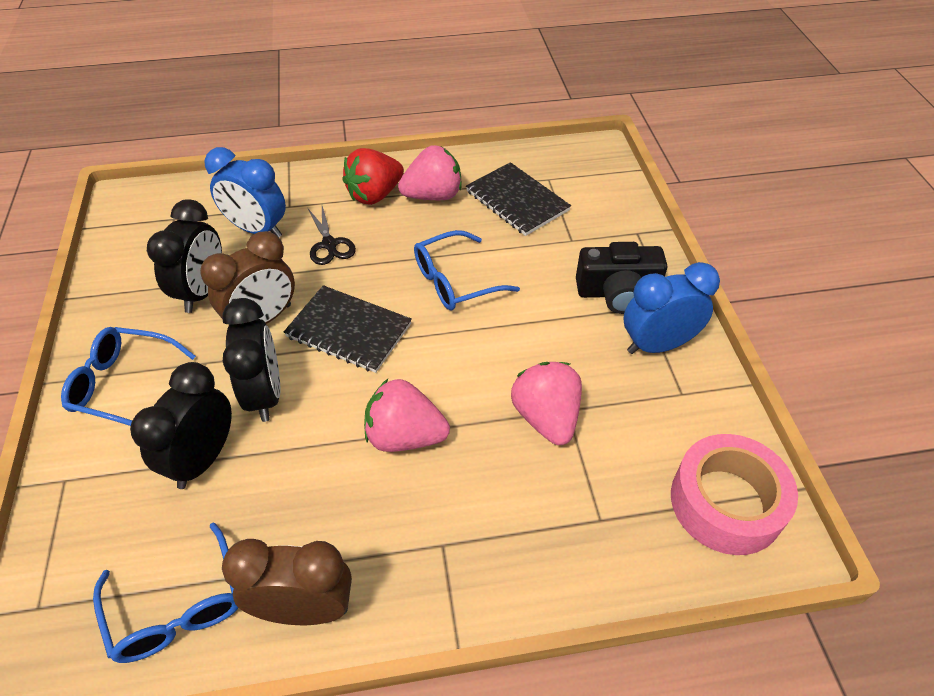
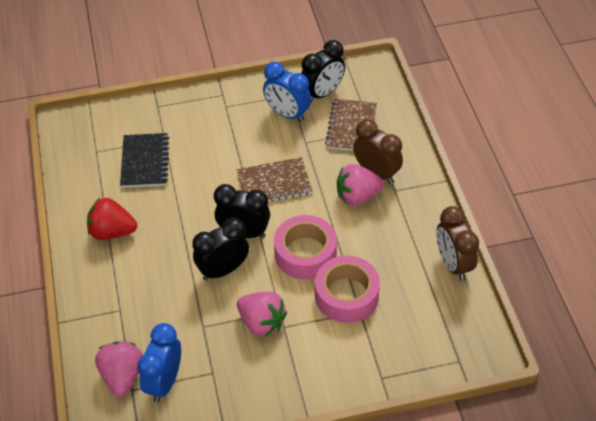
black camera: [576,242,668,314] = 1 -> none = 0
black notebook: [284,285,412,373] [466,162,571,236] = 2 -> [120,133,169,188] = 1
black scissors: [308,206,356,265] = 1 -> none = 0
blue glasses: [61,327,196,426] [93,522,238,663] [414,230,520,310] = 3 -> none = 0
brown notebook: none = 0 -> [237,157,312,202] [325,99,377,151] = 2
pink tape: [671,434,798,555] = 1 -> [274,215,337,279] [315,256,380,323] = 2

